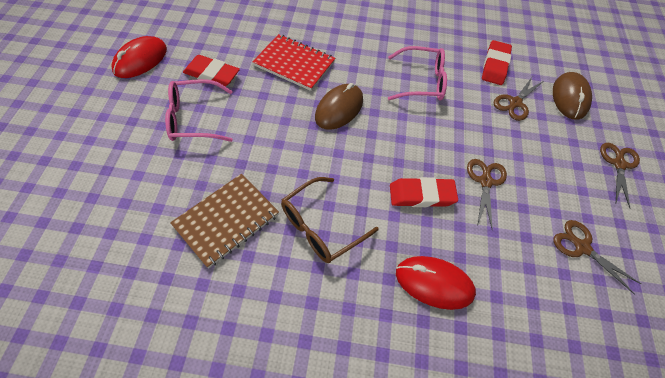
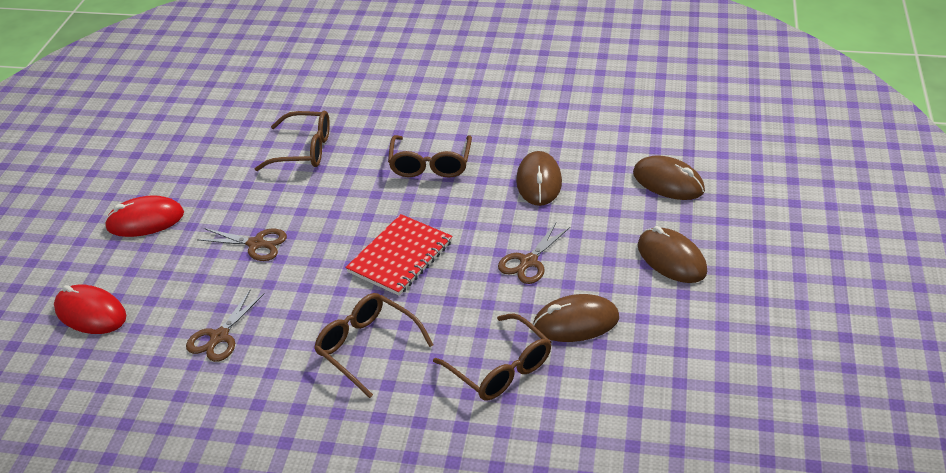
brown glasses: [281,177,379,263] = 1 -> [255,111,330,171] [314,293,433,398] [388,135,472,178] [433,313,551,400] = 4
brown mouse: [315,83,363,130] [553,72,592,120] = 2 -> [516,151,562,206] [533,294,619,342] [633,155,705,200] [638,226,707,283] = 4
brown notebook: [170,174,279,268] = 1 -> none = 0
brown scissors: [467,159,507,230] [494,76,544,121] [553,220,641,295] [600,143,640,208] = 4 -> [186,289,265,362] [197,228,287,261] [498,223,570,284] = 3
pink glasses: [165,79,233,142] [388,46,447,101] = 2 -> none = 0
red eraser: [183,55,240,87] [390,177,458,207] [482,40,512,85] = 3 -> none = 0

